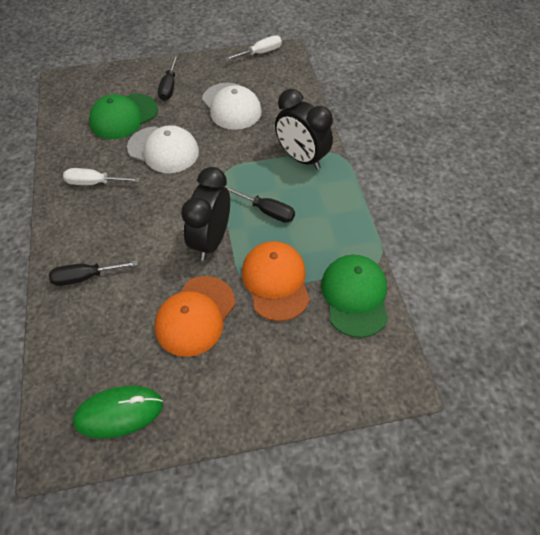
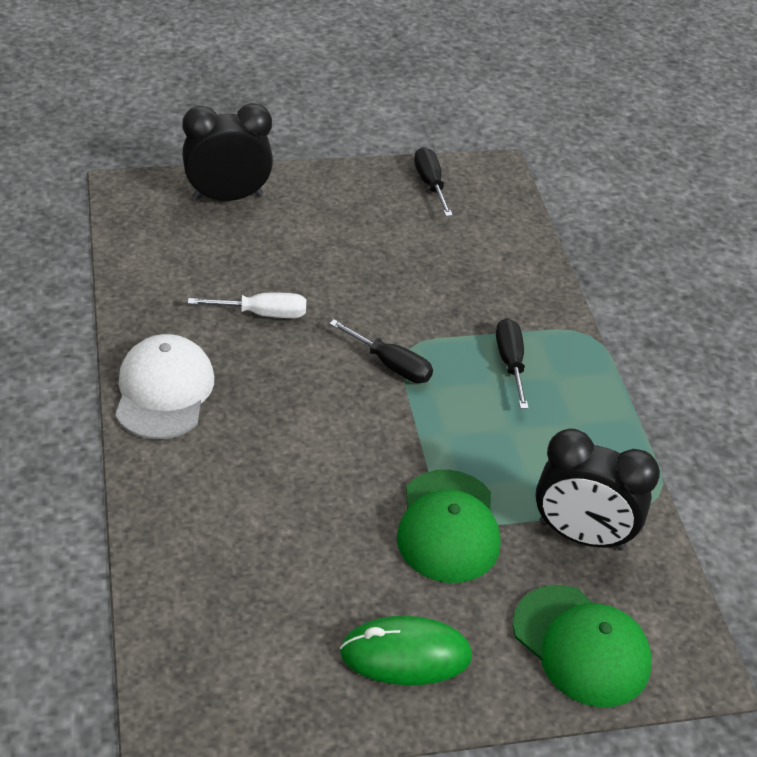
orange cap: [155,276,235,357] [242,241,310,321] = 2 -> none = 0
white cap: [127,125,199,173] [202,83,262,130] = 2 -> [115,334,214,439] = 1
white screwdriver: [63,168,140,185] [225,35,282,61] = 2 -> [188,293,306,318] = 1

